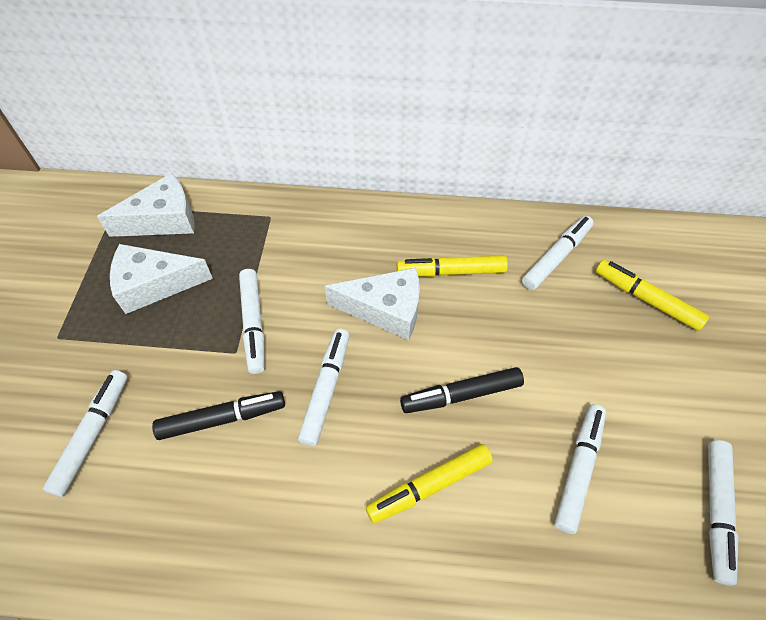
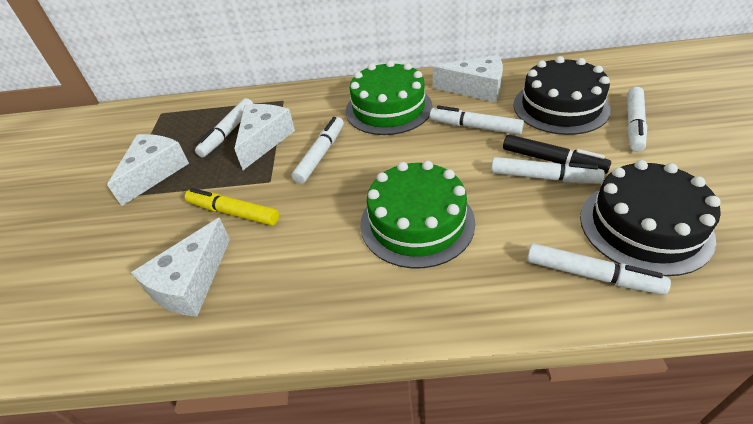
black cake: none = 0 -> [513,56,611,135] [580,160,721,276] = 2
black marker: [152,391,285,440] [400,367,524,413] = 2 -> [503,135,611,174] = 1
green cake: none = 0 -> [346,60,433,135] [360,161,475,268] = 2
white cheese: [97,173,195,237] [110,244,213,314] [325,268,420,340] = 3 -> [107,134,189,206] [131,218,230,317] [234,104,295,170] [433,55,503,102] = 4
yellow marker: [366,444,493,523] [397,255,508,277] [596,260,709,331] = 3 -> [185,188,279,226] = 1

